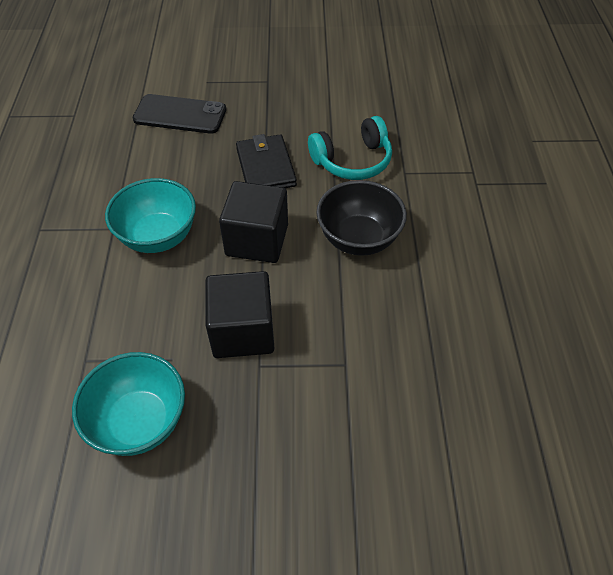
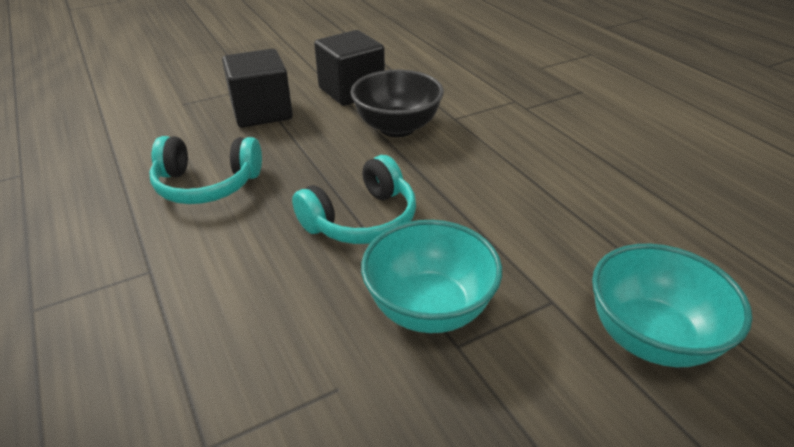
black phone: [133,94,226,134] = 1 -> none = 0
black wallet: [236,134,297,188] = 1 -> none = 0
turquoise headphones: [308,116,392,180] = 1 -> [149,136,262,204] [292,155,416,244] = 2

